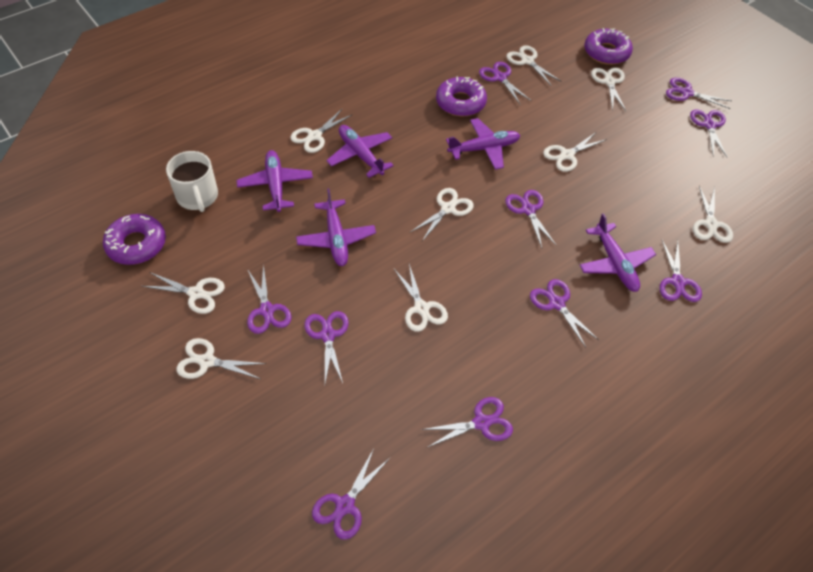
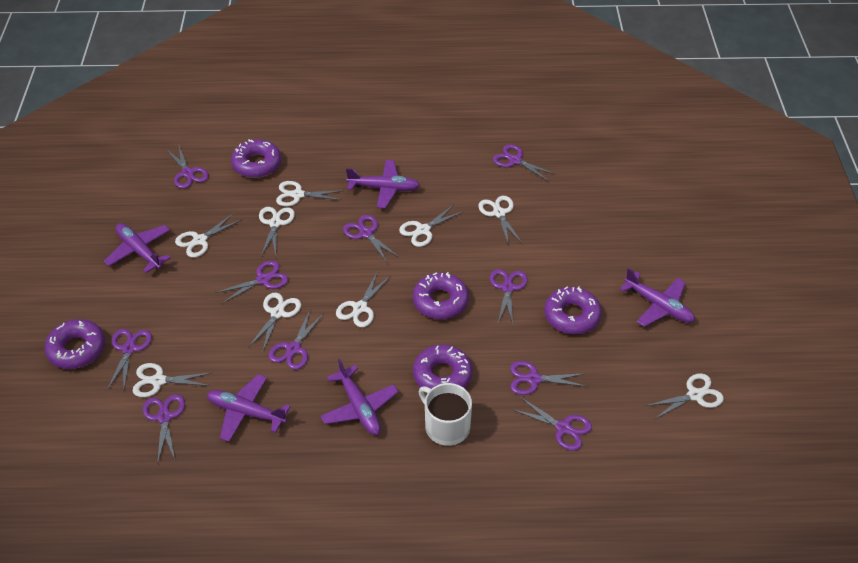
purple donut: [103,214,166,265] [436,76,487,117] [584,28,633,65] = 3 -> [45,319,105,369] [231,139,281,178] [413,272,469,319] [413,345,472,389] [544,286,602,334] = 5

